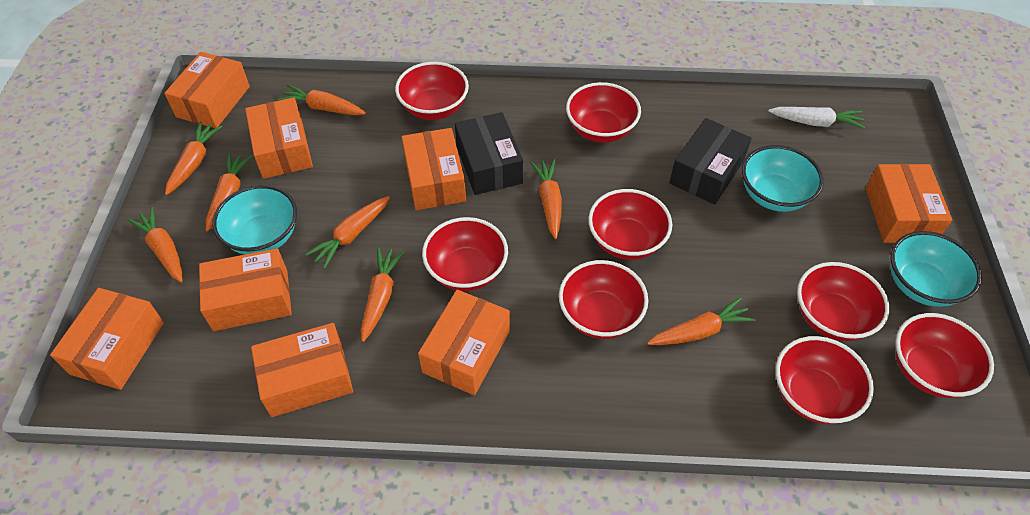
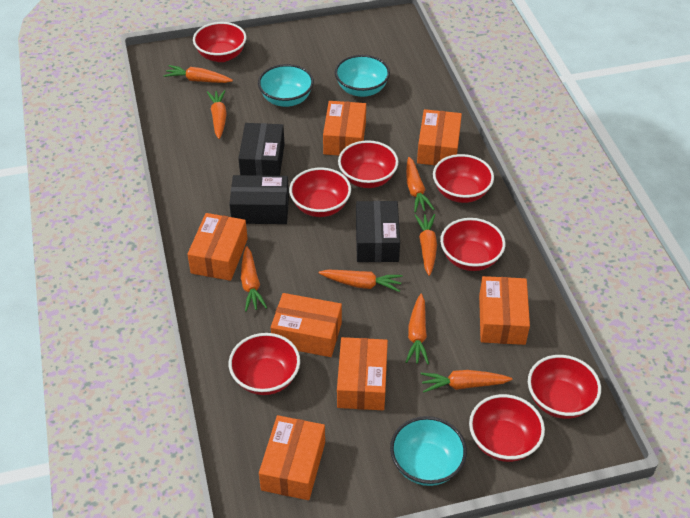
black box: [455,112,523,195] [669,118,752,205] = 2 -> [229,175,289,224] [238,123,284,176] [356,201,400,262] = 3
orange box: [50,288,164,390] [164,52,250,128] [199,248,292,331] [245,97,313,179] [251,323,353,417] [402,128,466,210] [418,290,510,395] [865,164,952,243] = 8 -> [187,213,248,281] [259,415,325,500] [271,293,342,357] [323,101,366,156] [337,337,388,410] [417,109,462,165] [479,276,530,345] = 7
white carrot: [768,107,865,129] = 1 -> none = 0

